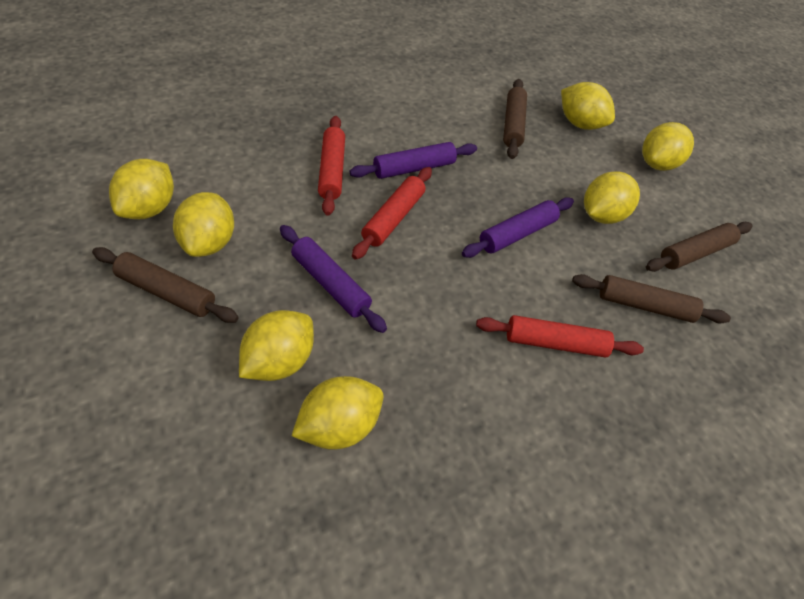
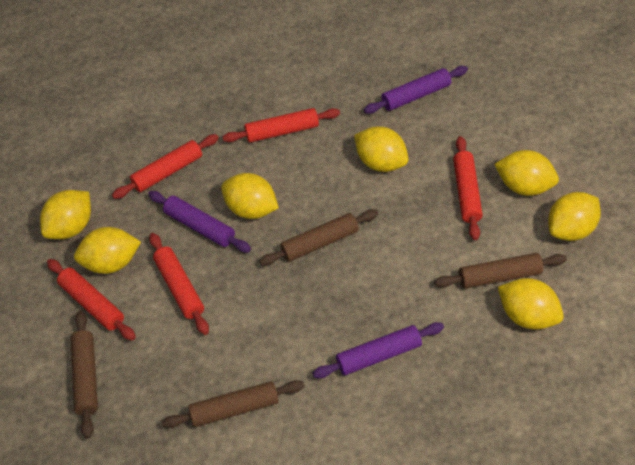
red rolling pin: [318,116,345,216] [352,167,432,260] [476,315,644,358] = 3 -> [47,259,136,341] [112,134,219,199] [149,233,209,335] [223,108,340,143] [453,136,483,240] = 5

